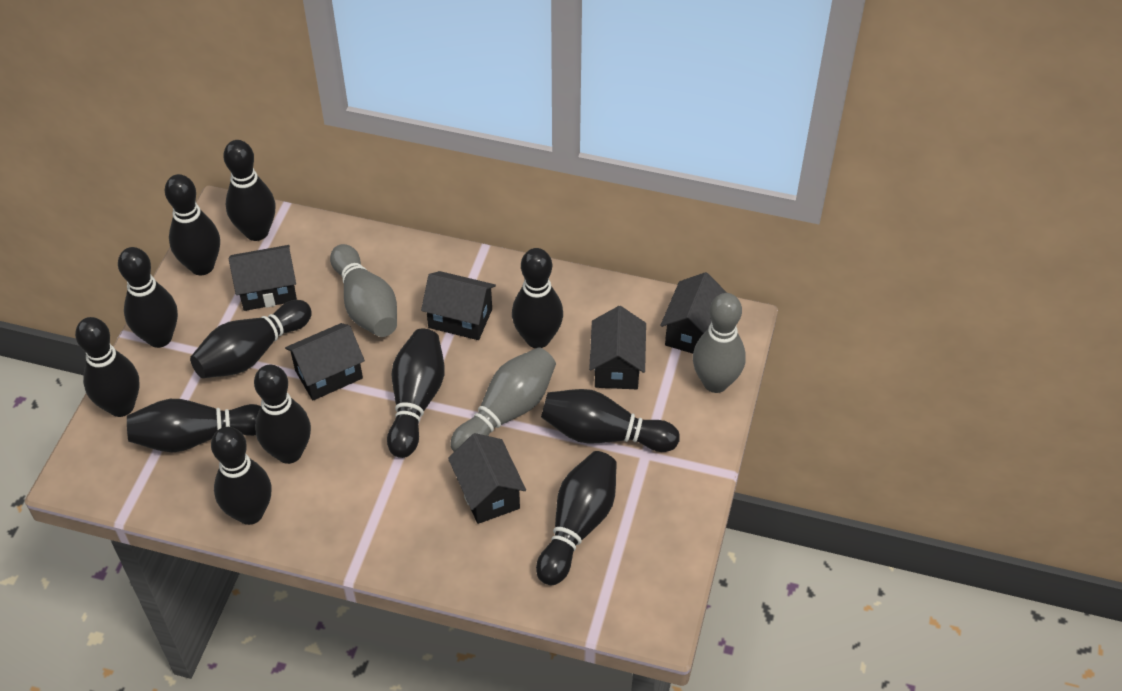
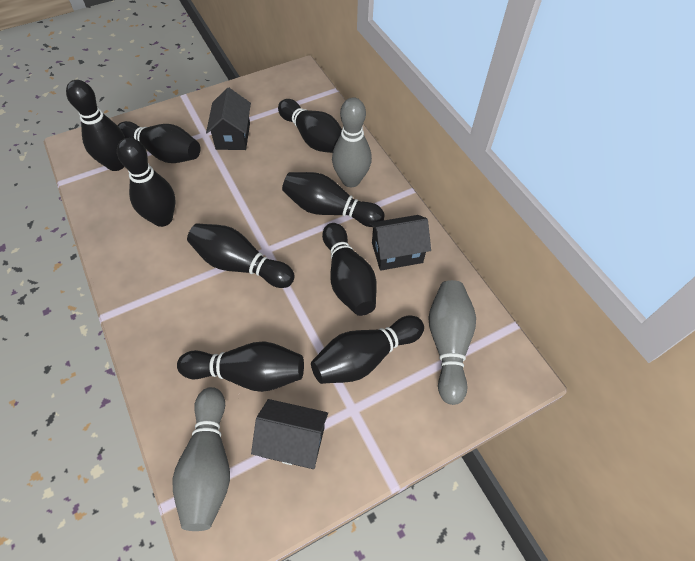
black bowling pin: [75,317,140,417] [118,247,178,348] [127,399,261,452] [165,174,220,275] [190,300,312,378] [211,427,271,525] [223,140,275,241] [254,365,311,464] [387,329,445,458] [512,248,563,348] [536,451,617,585] [541,389,680,452] = 12 -> [66,80,125,171] [117,121,201,163] [117,138,175,227] [177,341,304,392] [187,223,295,288] [278,99,342,153] [282,172,384,227] [311,316,424,384] [322,223,377,316] = 9
black house: [229,245,297,311] [285,323,365,401] [421,271,496,340] [448,433,526,524] [589,306,646,389] [660,272,727,354] = 6 -> [206,88,251,150] [251,399,328,469] [370,215,431,271] = 3

